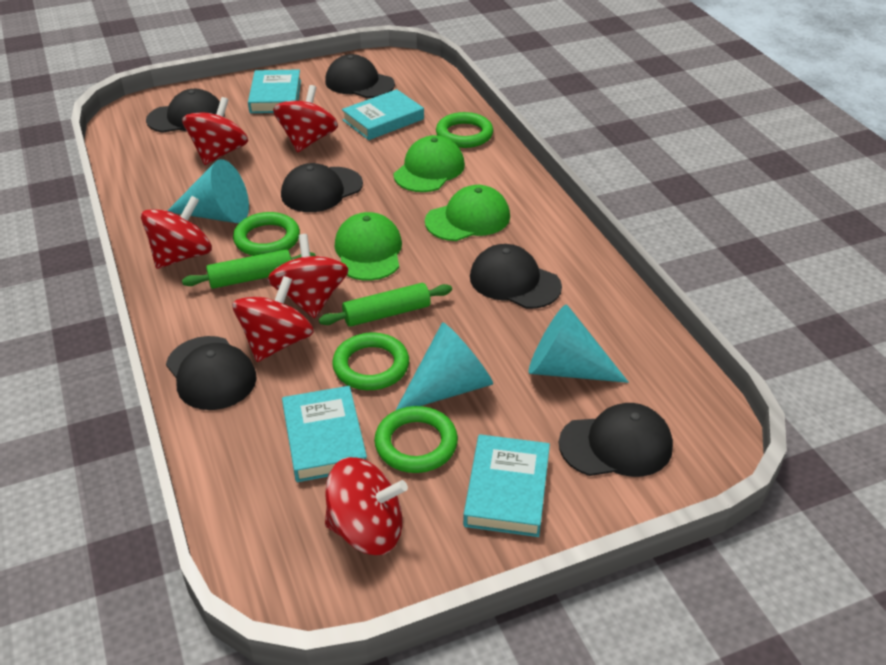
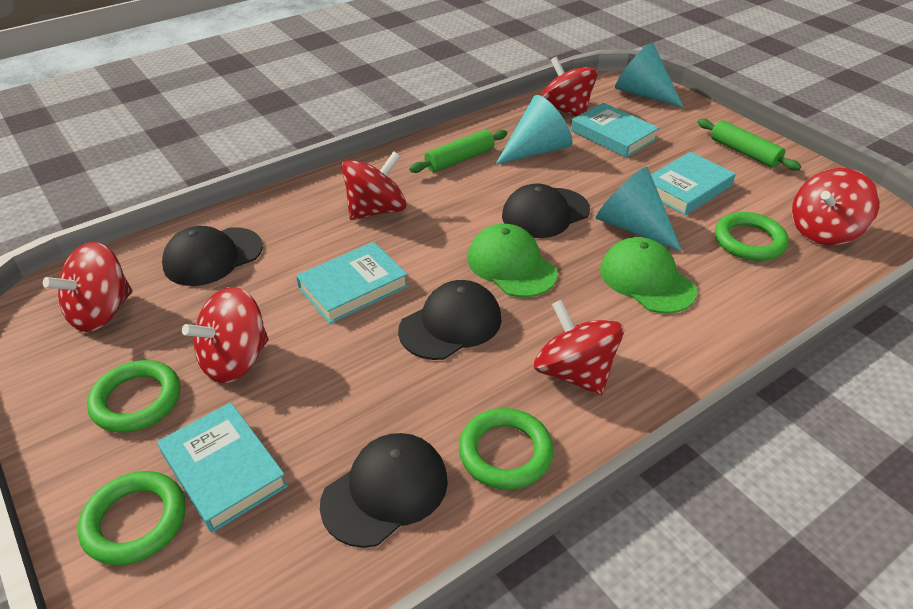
black cap: [146,89,225,133] [166,336,257,410] [281,163,363,212] [325,54,395,98] [470,244,562,309] [559,403,673,477] = 6 -> [162,226,263,286] [320,433,448,548] [398,280,502,360] [502,183,590,238] = 4
green cap: [335,212,402,281] [393,135,465,192] [425,185,510,241] = 3 -> [467,224,558,297] [600,237,697,314] = 2

